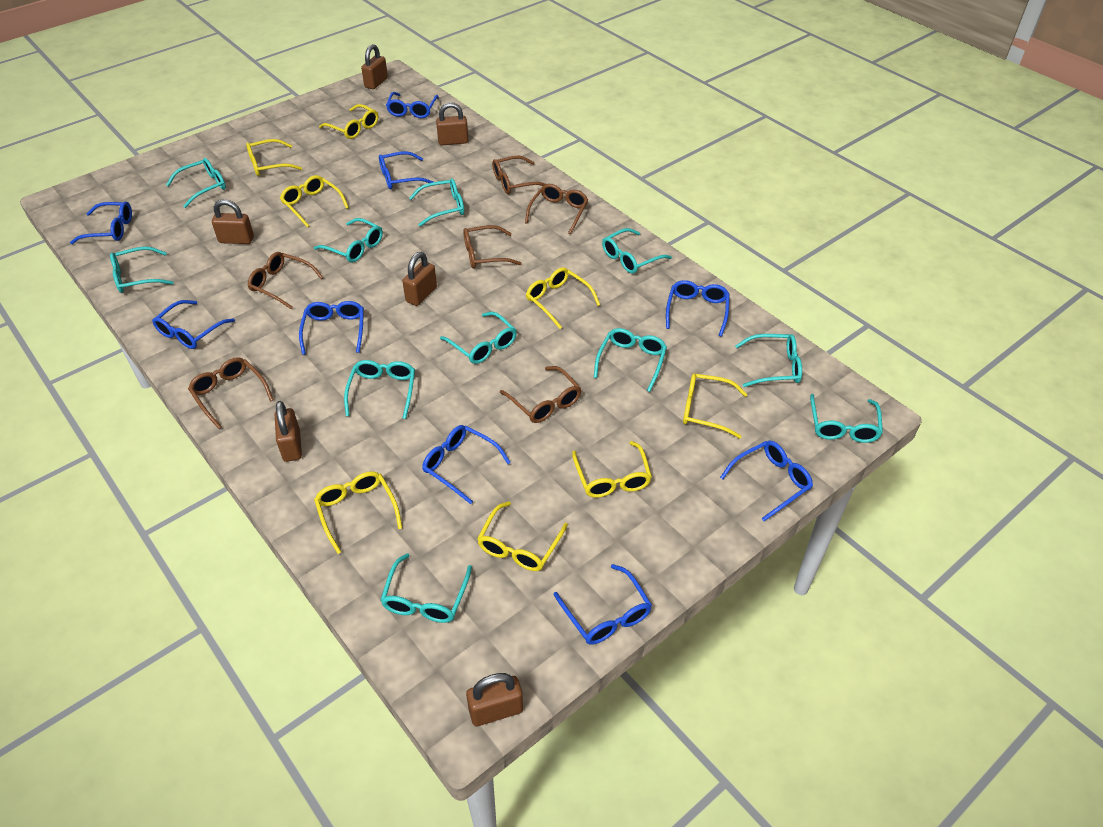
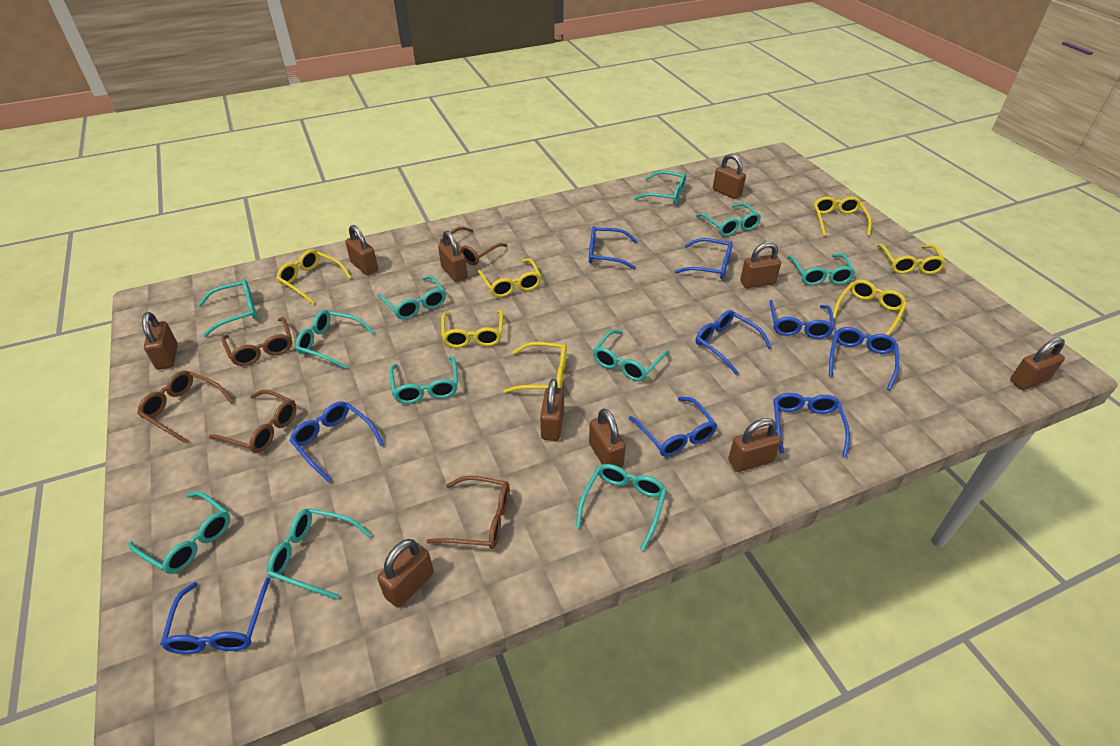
brown glasses: [188,357,274,429] [248,252,323,309] [463,225,522,269] [492,156,546,194] [500,366,581,423] [525,184,588,234] = 6 -> [137,371,235,443] [209,390,297,453] [222,317,292,366] [426,476,510,549] [440,227,507,265] = 5
brown padlock: [212,199,254,244] [275,401,302,462] [361,44,388,89] [402,252,437,306] [436,102,468,145] [466,673,523,726] = 6 -> [142,312,178,370] [345,225,378,275] [377,539,434,608] [438,231,467,282] [540,379,564,441] [589,409,626,468] [713,154,746,199] [728,418,781,472] [740,242,781,288] [1010,338,1065,390] = 10
yellow glasses: [246,139,302,176] [280,175,349,228] [314,471,402,554] [319,104,378,139] [477,501,568,571] [526,267,600,329] [572,441,652,498] [683,373,748,439] = 8 -> [276,250,352,304] [441,310,503,348] [478,258,542,297] [503,342,567,393] [814,196,872,236] [833,280,907,335] [876,244,946,274] = 7

